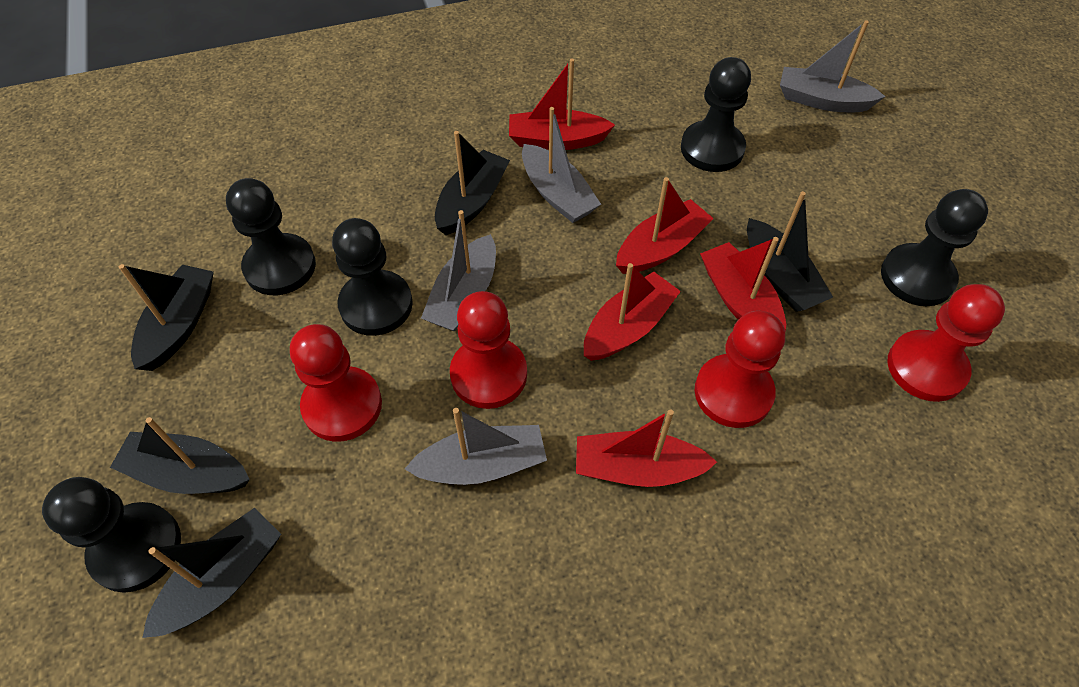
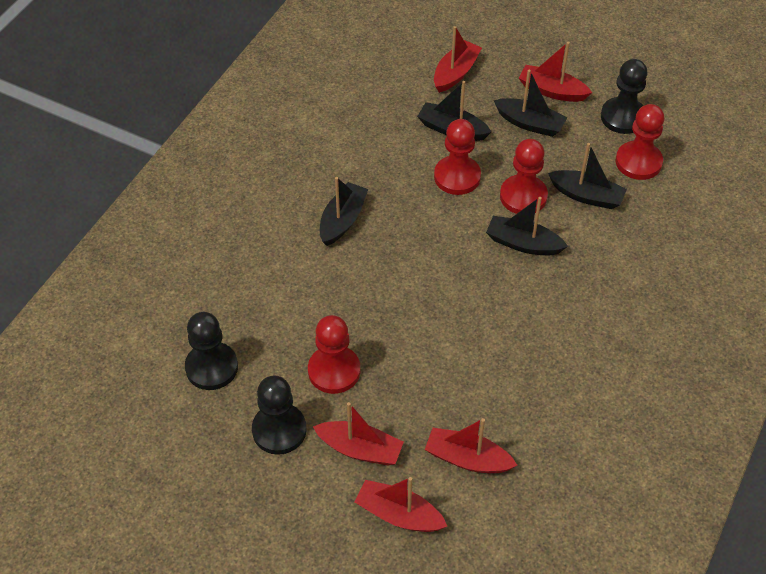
black pawn: [42,477,181,593] [226,178,316,295] [332,218,413,336] [681,57,751,172] [881,189,988,306] = 5 -> [185,312,238,390] [252,376,307,455] [601,59,648,134] = 3
grey boat: [405,408,547,485] [421,210,496,332] [522,107,601,223] [780,20,885,112] = 4 -> none = 0

